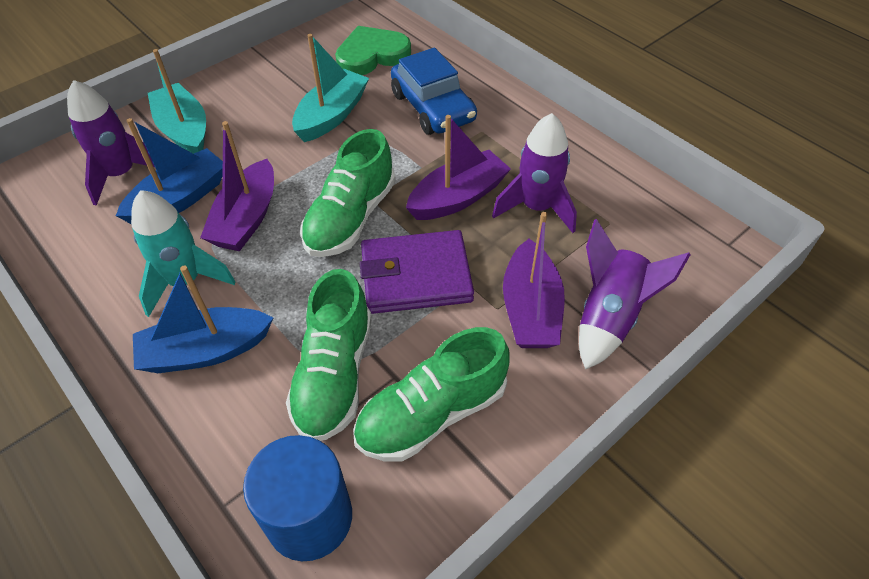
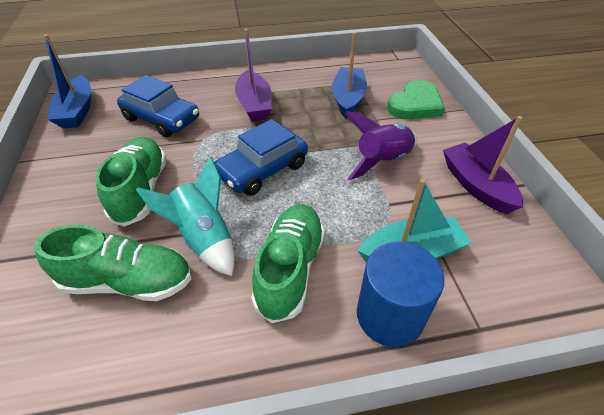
blue car: [391,48,477,135] = 1 -> [117,75,199,137] [214,119,308,196] = 2
purple boat: [200,121,274,251] [406,115,511,220] [503,212,565,348] = 3 -> [235,29,272,121] [443,116,523,214] = 2
purple rocket: [67,80,155,206] [492,113,577,233] [579,219,691,369] = 3 -> [345,111,417,180] = 1
purple wallet: [360,230,474,314] = 1 -> none = 0
turquoise boat: [148,49,206,154] [292,34,369,142] = 2 -> [358,179,471,262] = 1

